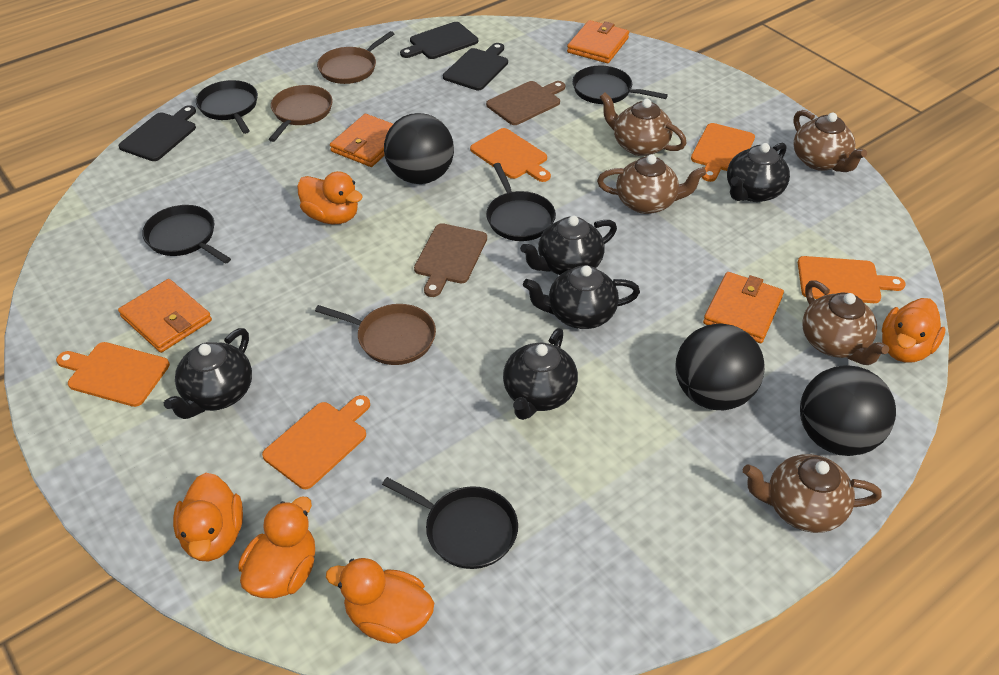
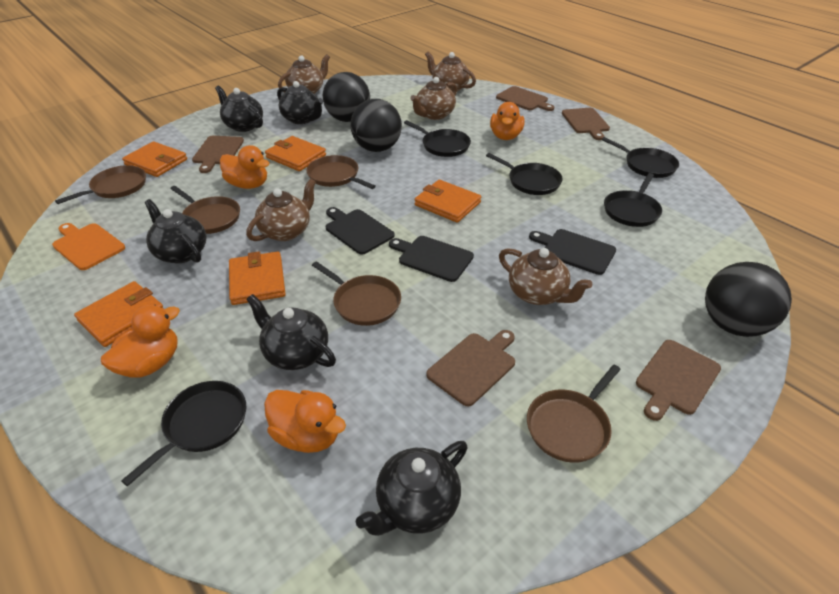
brown cutting board: [414,223,487,297] [486,81,565,125] = 2 -> [192,136,244,173] [426,330,515,407] [496,86,554,111] [562,108,610,140] [636,340,721,421] = 5
brown pan: [268,85,333,142] [315,304,436,365] [317,31,394,84] = 3 -> [55,165,146,204] [170,186,240,234] [306,155,376,189] [312,261,401,326] [527,365,621,463] = 5
orange cutting board: [56,342,170,407] [262,395,370,489] [470,128,551,182] [691,123,755,182] [798,256,905,303] = 5 -> [52,223,125,270] = 1
orange duck: [173,473,243,561] [238,497,315,598] [297,171,362,224] [326,558,434,644] [882,298,945,362] = 5 -> [101,305,180,378] [220,145,270,189] [264,390,346,453] [490,102,525,140] = 4
orange wallet: [118,279,212,353] [330,114,393,167] [567,20,629,63] [703,272,784,343] = 4 -> [74,281,164,347] [122,141,187,177] [229,251,286,305] [265,136,326,171] [415,180,481,223] = 5

